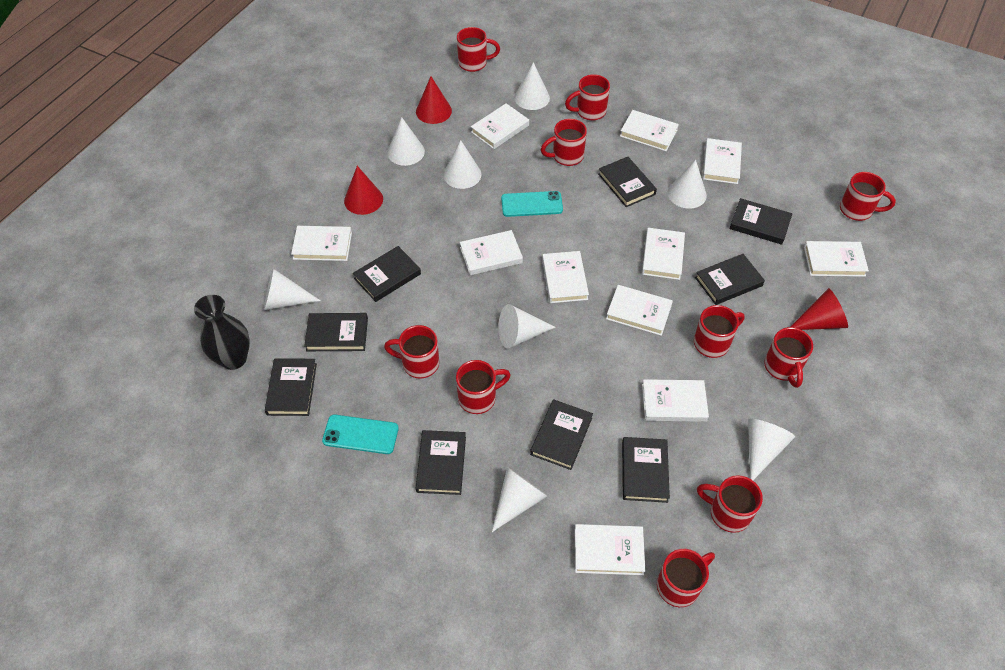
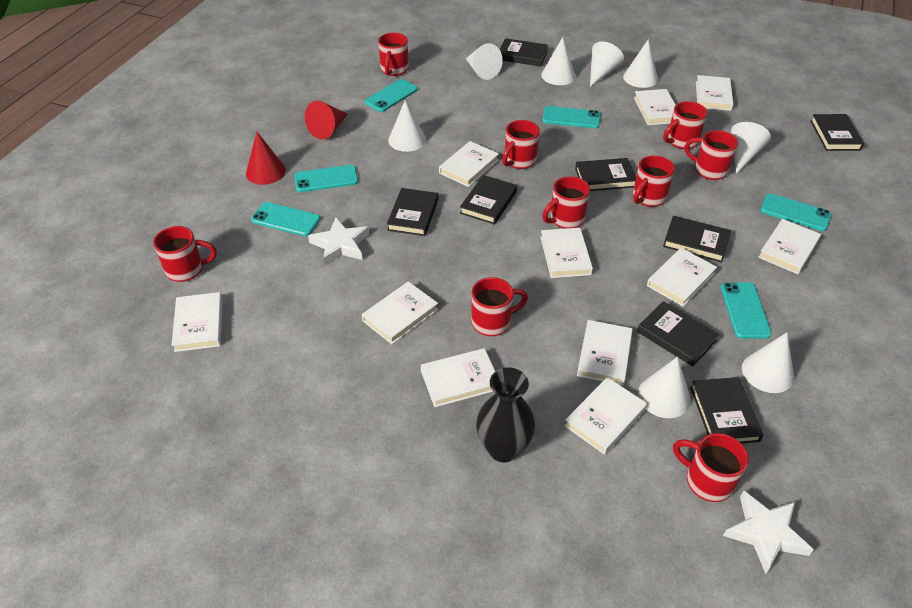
black book: [265,358,317,416] [304,313,368,351] [353,246,421,302] [416,430,466,495] [530,399,593,470] [598,157,657,207] [622,437,670,503] [695,254,765,305] [729,198,792,245] = 9 -> [387,188,438,236] [460,175,517,225] [500,38,548,66] [575,158,636,191] [637,301,719,366] [663,216,731,263] [690,377,763,444] [810,114,864,151] = 8
red cone: [344,166,383,215] [416,77,452,124] [790,288,848,330] = 3 -> [246,132,286,185] [305,101,348,140] = 2
red mug: [384,325,439,379] [456,360,511,414] [457,27,500,72] [541,119,587,166] [565,74,610,120] [657,549,715,607] [694,305,745,358] [697,475,763,533] [764,327,813,388] [840,172,896,221] = 10 -> [153,226,217,282] [378,33,409,76] [471,277,528,336] [502,120,540,169] [542,176,590,229] [633,155,675,207] [663,101,707,149] [673,433,749,502] [685,130,738,180] = 9
turquoise phone: [322,415,399,454] [501,191,563,217] = 2 -> [251,202,321,236] [294,165,358,192] [364,79,418,112] [542,106,601,128] [721,282,772,339] [760,194,831,231] = 6
white star: none = 0 -> [308,217,369,266] [723,490,814,574] = 2

